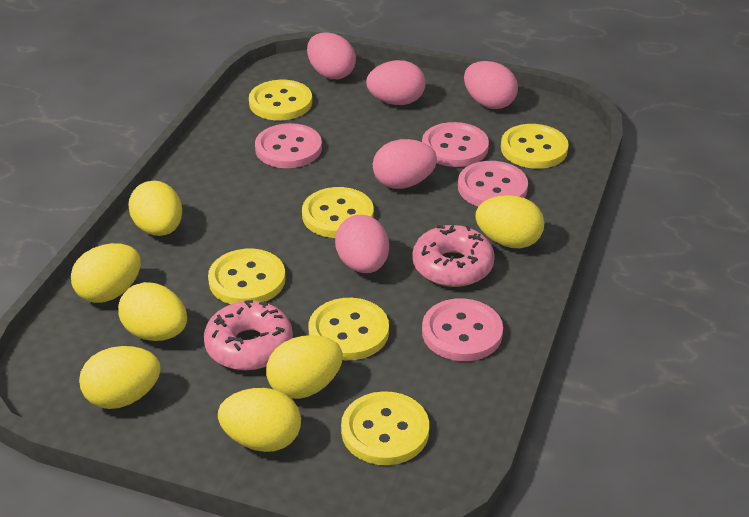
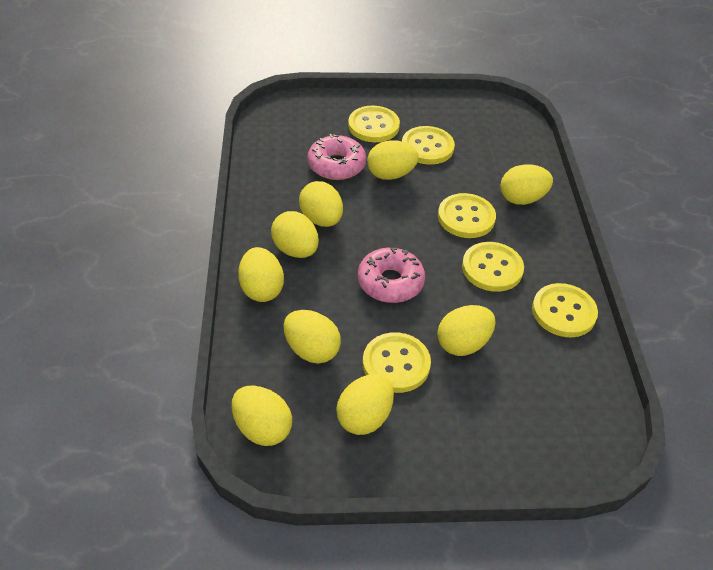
pink button: [255,123,322,168] [422,122,489,167] [422,298,503,361] [458,161,528,206] = 4 -> none = 0
pink egg: [307,32,356,79] [335,215,389,273] [366,60,425,105] [373,139,437,189] [464,61,518,109] = 5 -> none = 0
yellow egg: [71,243,141,303] [79,346,161,409] [118,282,187,341] [128,181,182,236] [218,388,301,452] [266,335,343,399] [475,195,544,248] = 7 -> [232,385,292,446] [238,247,284,302] [271,211,319,258] [283,310,341,364] [299,181,343,227] [336,374,394,435] [367,140,419,180] [437,305,496,356] [500,165,553,205] = 9

